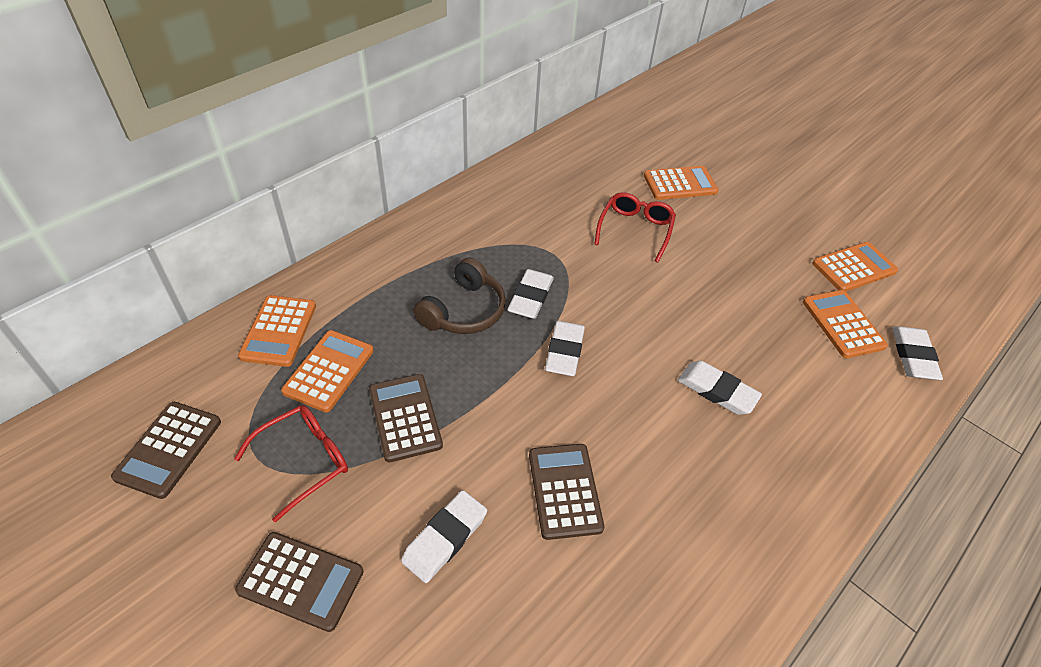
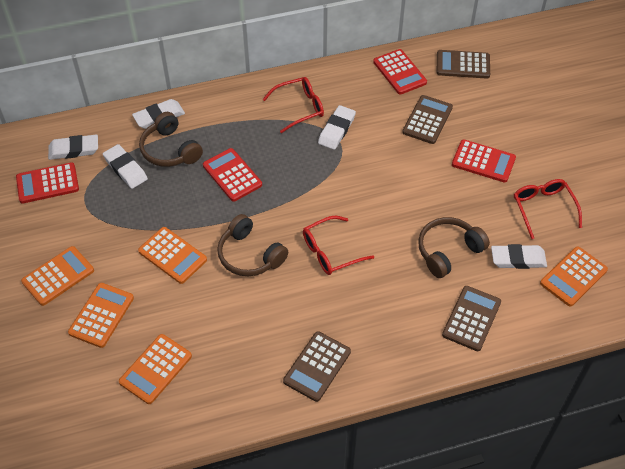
brown headphones: [414,258,506,334] = 1 -> [139,112,203,167] [217,214,288,276] [418,217,490,278] = 3
red calculator: none = 0 -> [16,162,79,204] [203,148,262,202] [373,49,427,95] [452,139,516,182] = 4
red glasses: [234,405,348,523] [594,192,676,263] = 2 -> [263,77,324,133] [303,216,374,275] [514,179,582,239] = 3

